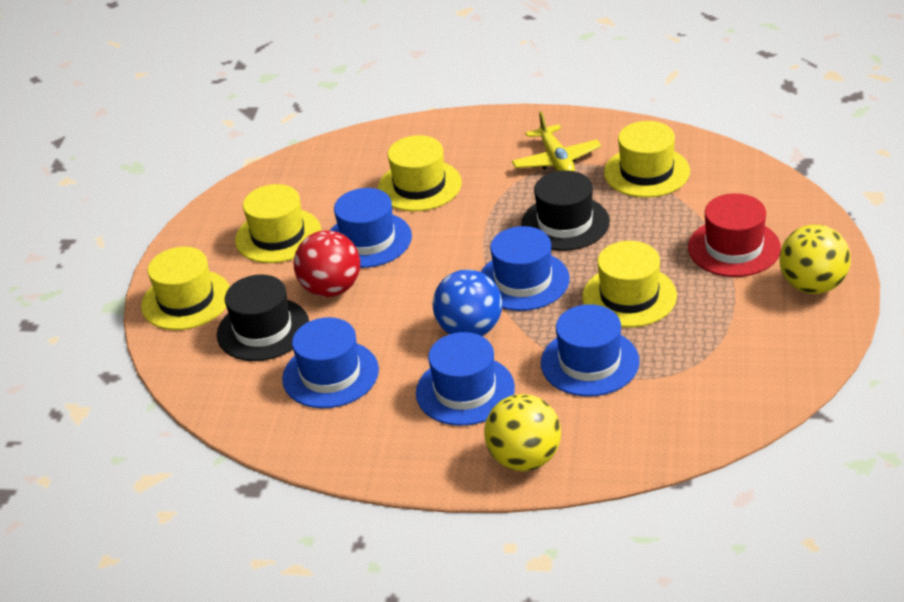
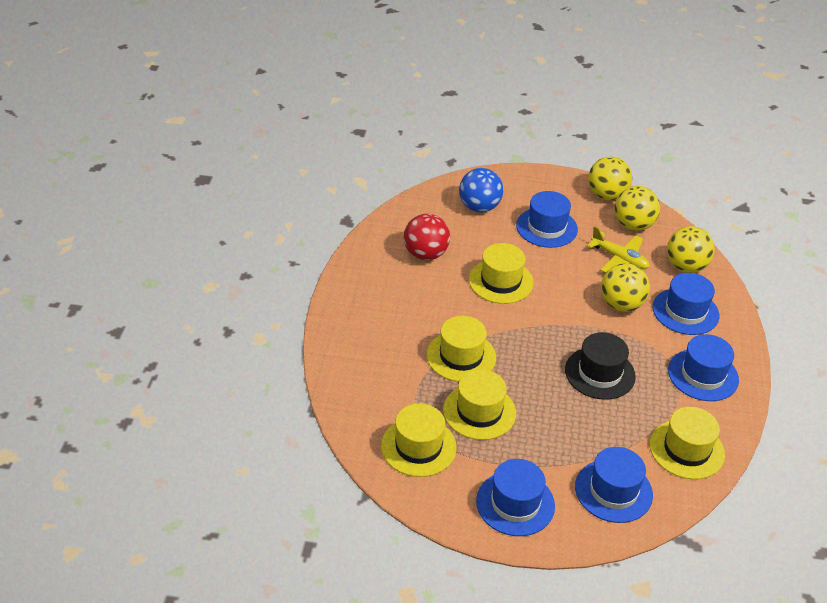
black hat: [217,274,309,361] [521,171,610,251] = 2 -> [565,332,636,400] = 1
red hat: [688,193,781,277] = 1 -> none = 0
yellow ball: [484,394,561,471] [780,224,851,294] = 2 -> [588,156,632,200] [601,263,650,312] [615,186,660,231] [667,226,715,273] = 4

